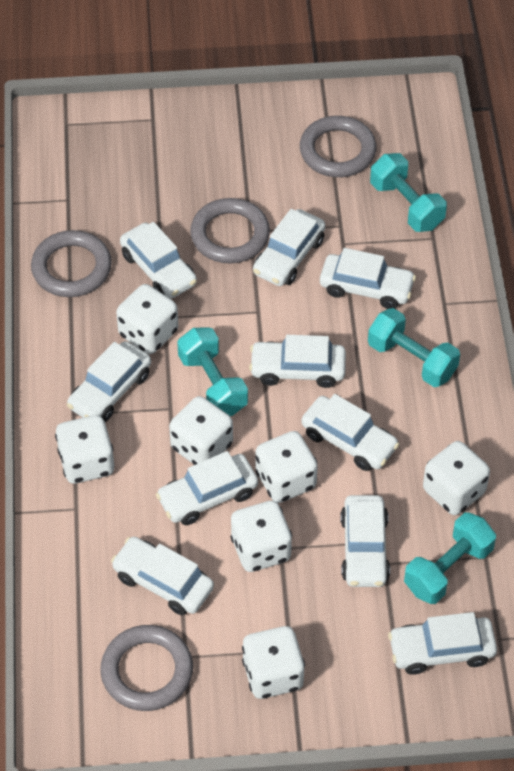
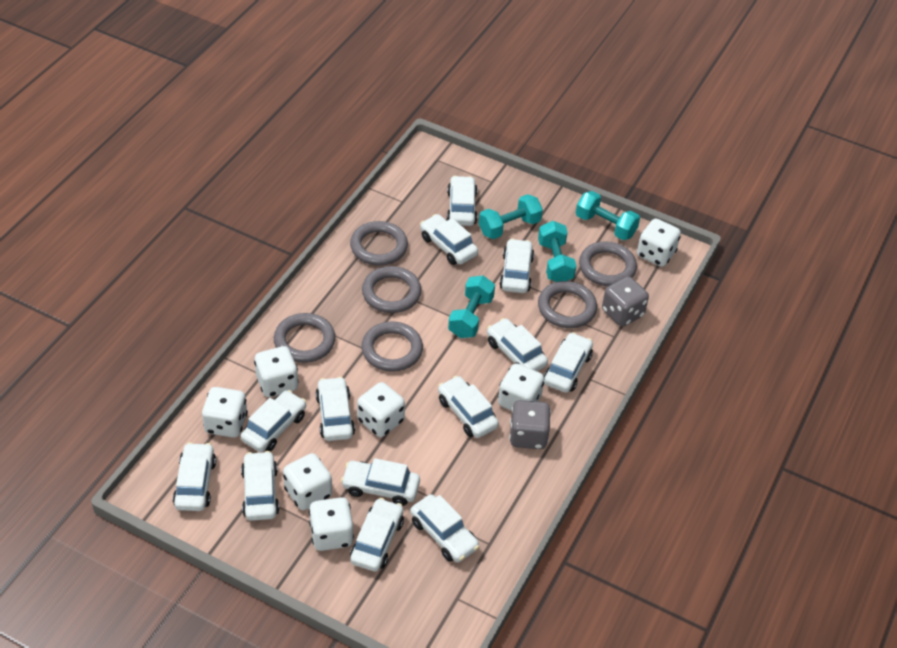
grey dice: none = 0 -> [509,400,551,449] [602,276,649,327] = 2
grey ring: [31,230,112,297] [100,625,193,711] [190,198,270,264] [300,116,377,177] = 4 -> [274,313,336,363] [350,221,408,266] [361,321,423,372] [362,266,421,313] [538,281,597,328] [579,242,637,286] = 6
white car: [67,341,151,422] [111,537,214,615] [120,222,197,299] [156,451,258,525] [249,335,346,388] [253,209,325,286] [302,394,400,471] [320,248,416,309] [340,495,390,587] [388,612,497,675] = 10 -> [173,442,216,511] [241,390,306,452] [241,451,279,521] [315,377,355,441] [341,458,420,506] [350,498,404,571] [410,494,480,562] [420,214,478,265] [438,376,499,438] [447,176,478,226] [487,318,548,371] [499,238,534,293] [544,332,593,393] = 13

